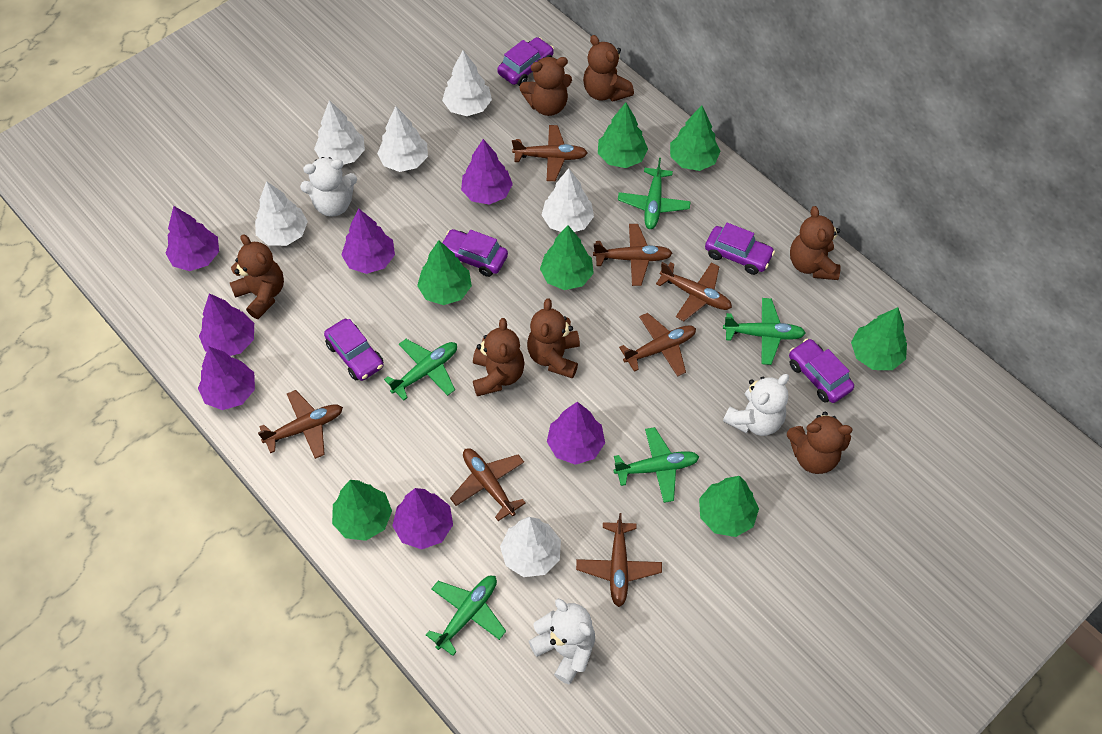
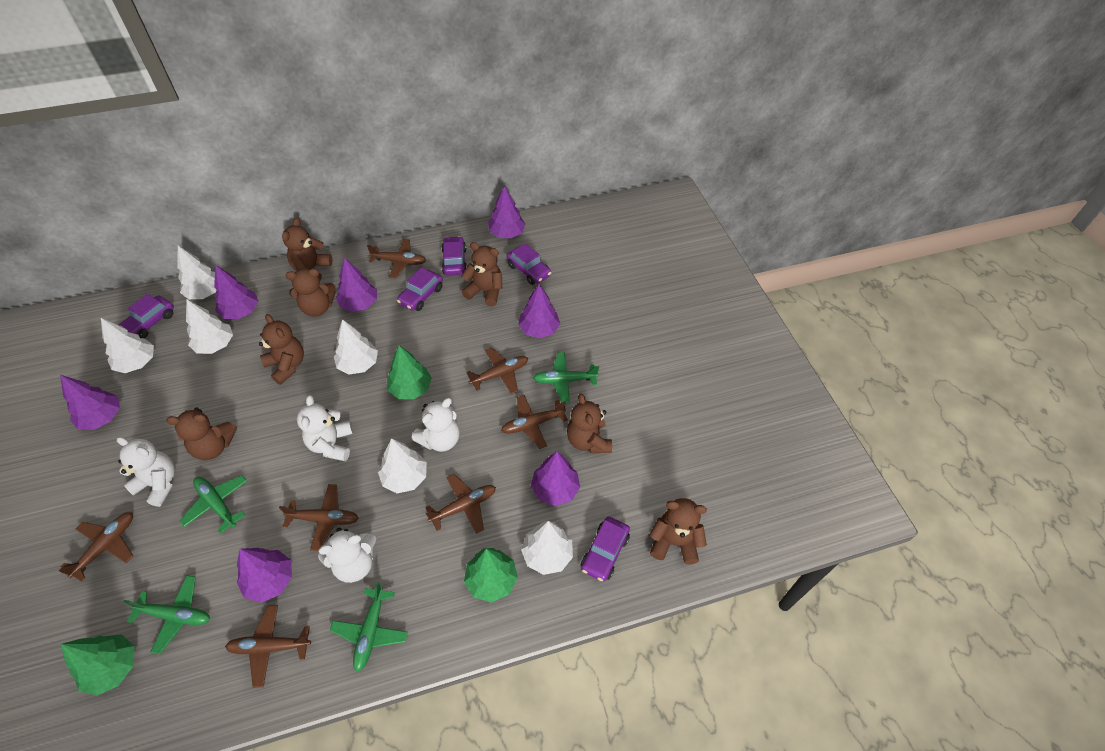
green plane: [384,339,457,401] [426,576,506,656] [614,427,699,503] [618,158,691,229] [723,298,806,365] = 5 -> [123,575,210,654] [180,475,247,534] [330,582,408,672] [533,352,599,403] = 4
green tree: [332,480,392,541] [417,240,472,305] [540,225,594,290] [598,103,648,168] [670,105,721,171] [699,476,759,537] [851,307,907,370] = 7 -> [61,634,134,696] [387,345,432,399] [464,548,518,603] = 3
white teddy bear: [300,157,357,217] [529,598,595,684] [723,374,789,436] = 3 -> [117,437,175,507] [297,395,353,461] [318,528,376,583] [412,398,460,452] = 4

